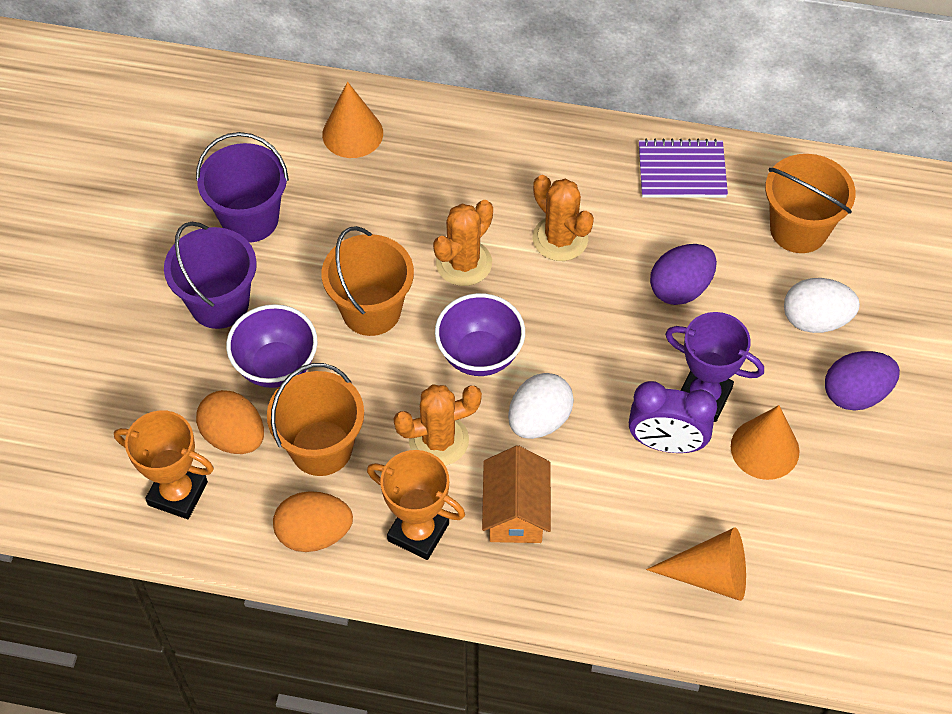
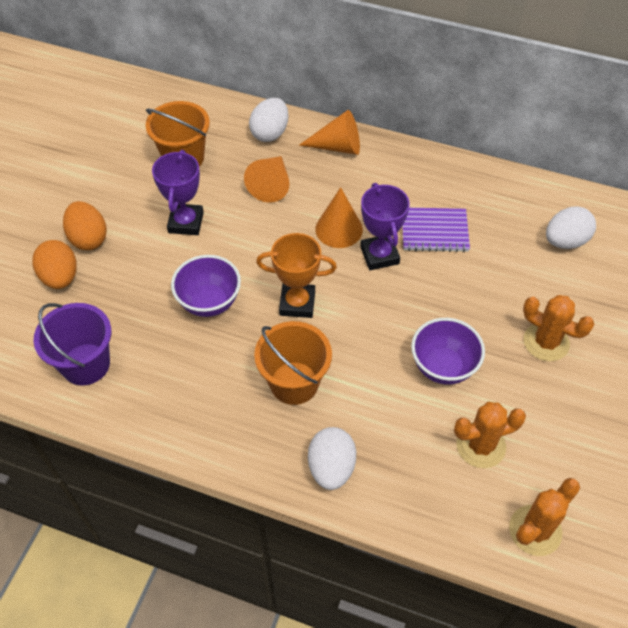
orange bucket: [267,363,364,476] [322,226,414,336] [765,154,856,253] = 3 -> [146,101,210,167] [254,321,332,405] = 2
orange house: [482,446,551,543] = 1 -> none = 0
orange trophy: [114,410,214,519] [367,450,465,560] = 2 -> [256,233,337,318] = 1
purple bucket: [164,222,257,329] [196,132,289,243] = 2 -> [34,303,111,386] = 1
purple clock: [629,381,717,453] = 1 -> none = 0
purple egg: [650,244,717,305] [825,351,900,411] = 2 -> none = 0
purple trophy: [665,312,764,422] = 1 -> [152,150,204,235] [360,183,410,270] = 2
white egg: [508,373,574,439] [784,278,860,333] = 2 -> [249,98,288,142] [308,427,356,490] [546,206,596,249] = 3

